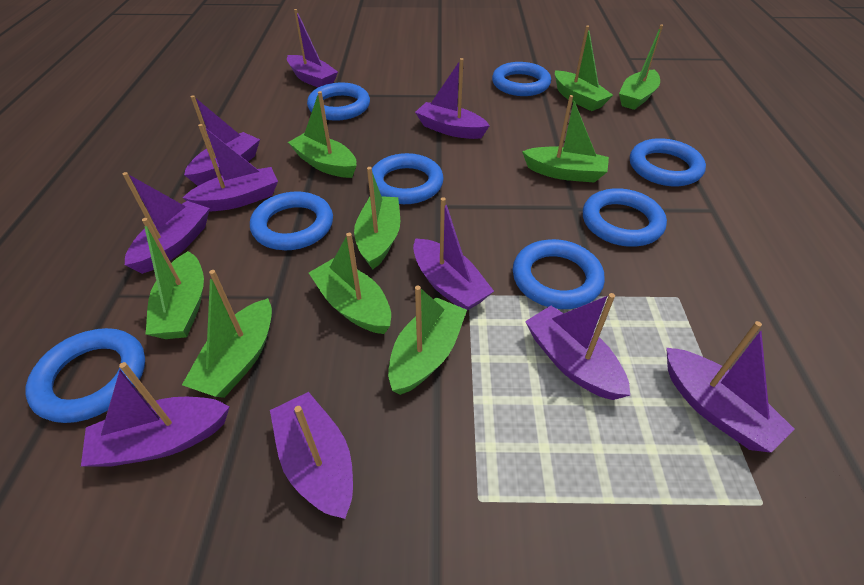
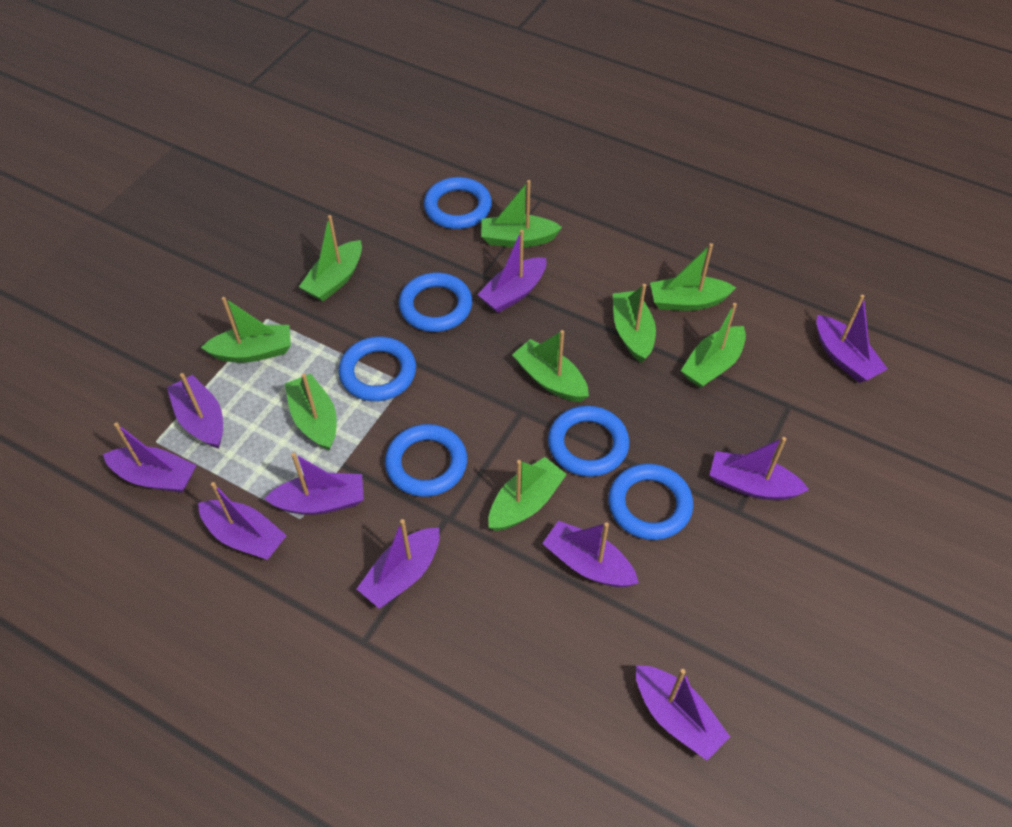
blue ring: [25,328,145,423] [250,191,333,250] [307,82,370,121] [372,153,444,204] [492,62,551,96] [513,239,605,309] [583,188,667,247] [630,138,706,186] = 8 -> [338,337,416,401] [385,424,467,497] [399,272,472,332] [424,177,492,229] [548,406,629,477] [608,464,693,540] = 6

